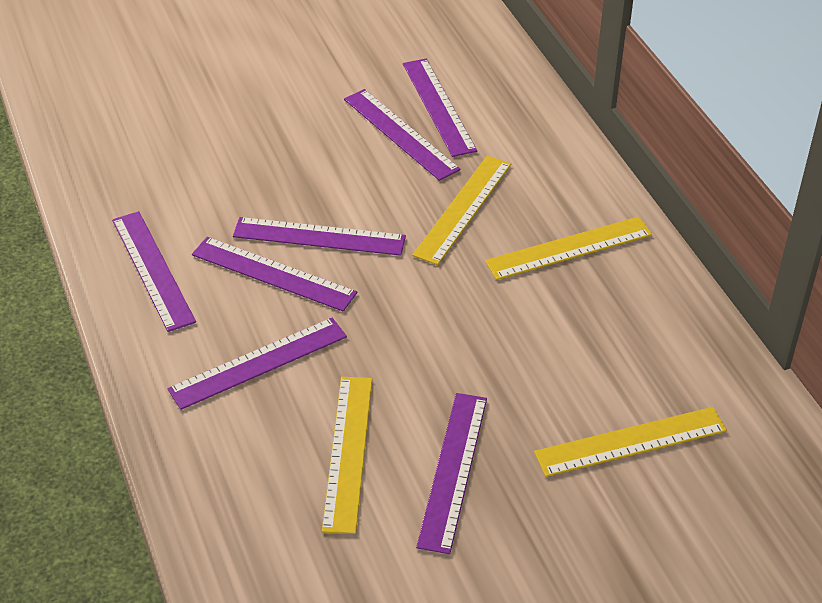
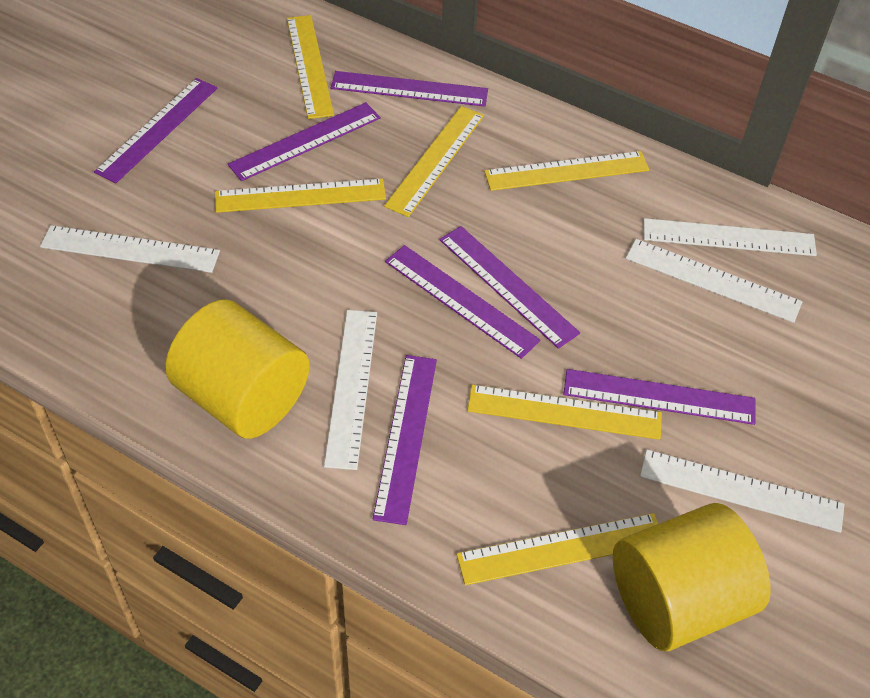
white ruler: none = 0 -> [40,225,220,273] [324,310,377,470] [626,239,803,323] [640,449,845,533] [644,218,817,256] = 5
yellow cylinder: none = 0 -> [165,299,310,439] [613,503,771,651] = 2
yellow ruler: [322,377,372,534] [412,155,511,265] [485,216,652,280] [534,407,727,477] = 4 -> [215,178,386,213] [287,15,334,119] [384,106,484,217] [456,513,658,585] [467,385,662,440] [484,151,649,191] = 6

